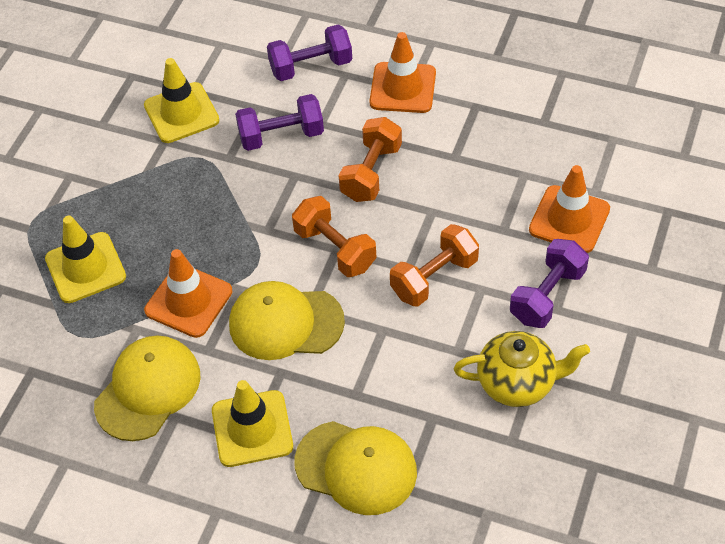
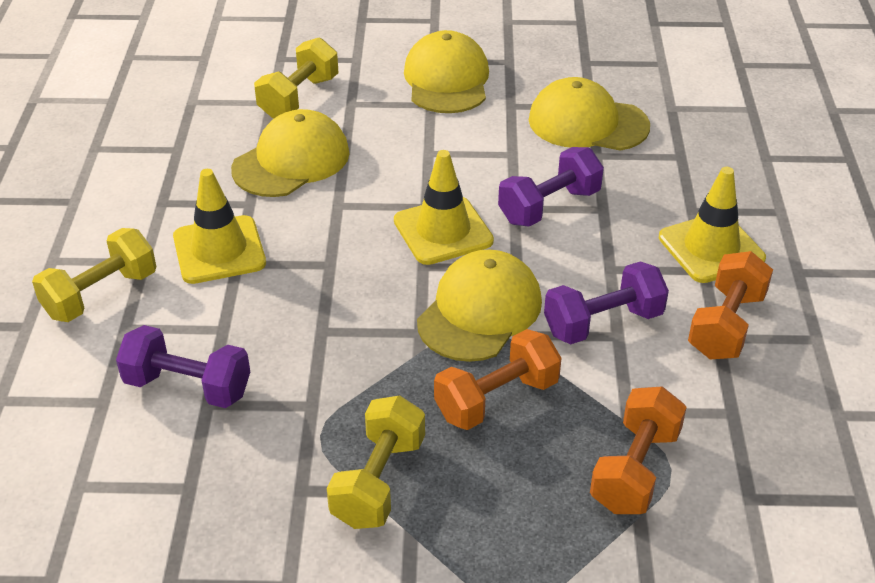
orange traffic cone: [144,249,232,338] [369,32,436,113] [529,165,610,253] = 3 -> none = 0
yellow cap: [94,336,201,441] [229,281,345,360] [294,421,417,515] = 3 -> [231,109,350,197] [404,30,489,113] [417,249,542,362] [529,77,650,151] = 4
yellow dumbbell: none = 0 -> [32,228,156,322] [254,37,339,119] [327,395,425,529] = 3
yellow teapot: [454,331,590,407] = 1 -> none = 0

